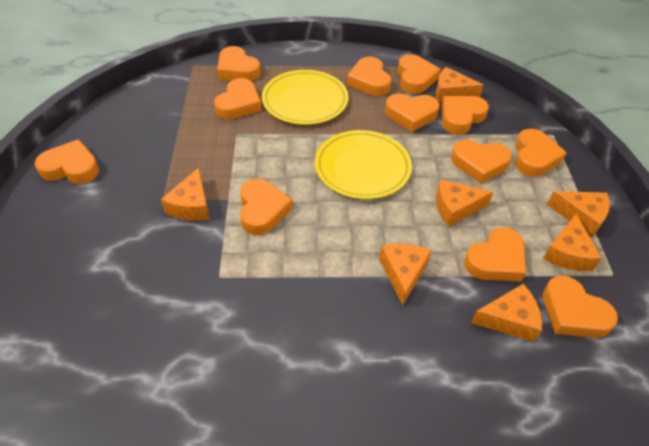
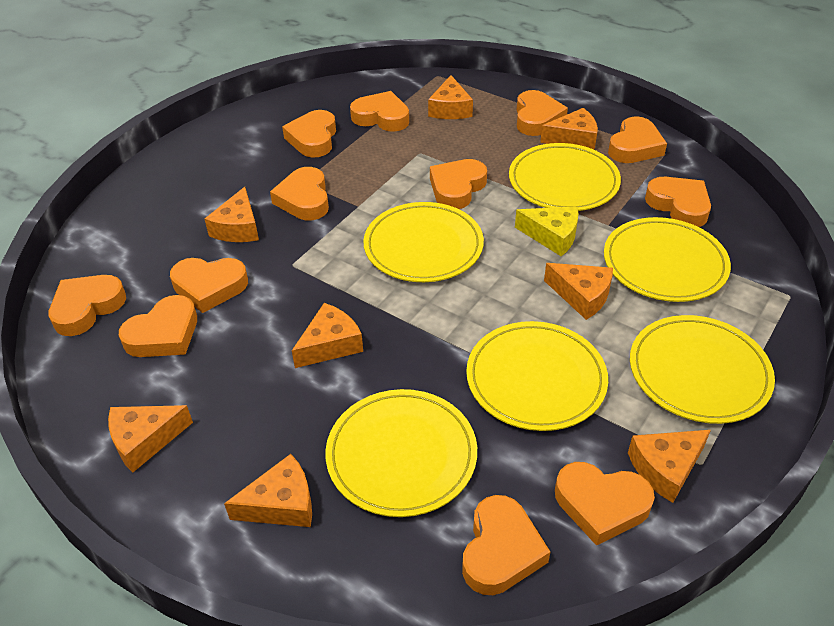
orange cheese: [161,168,210,220] [379,243,431,305] [436,67,483,102] [436,179,494,227] [471,284,542,342] [543,214,602,271] [547,191,610,237] = 7 -> [108,405,193,473] [205,187,259,242] [224,454,312,527] [292,303,363,368] [428,75,473,119] [540,108,598,150] [544,263,613,320] [628,430,711,503] = 8
yellow cheese: none = 0 -> [515,206,579,256] = 1
yellow plate: [262,70,349,125] [315,130,412,199] = 2 -> [325,389,477,517] [363,202,484,282] [466,321,608,431] [509,143,621,211] [604,217,731,302] [630,315,775,424] = 6

